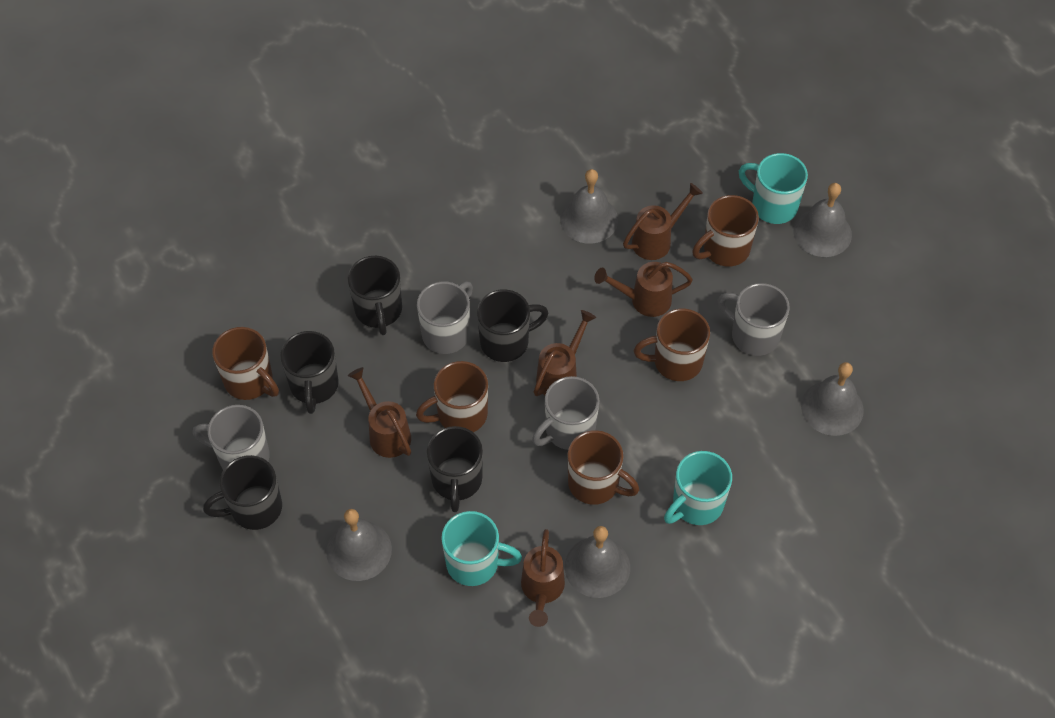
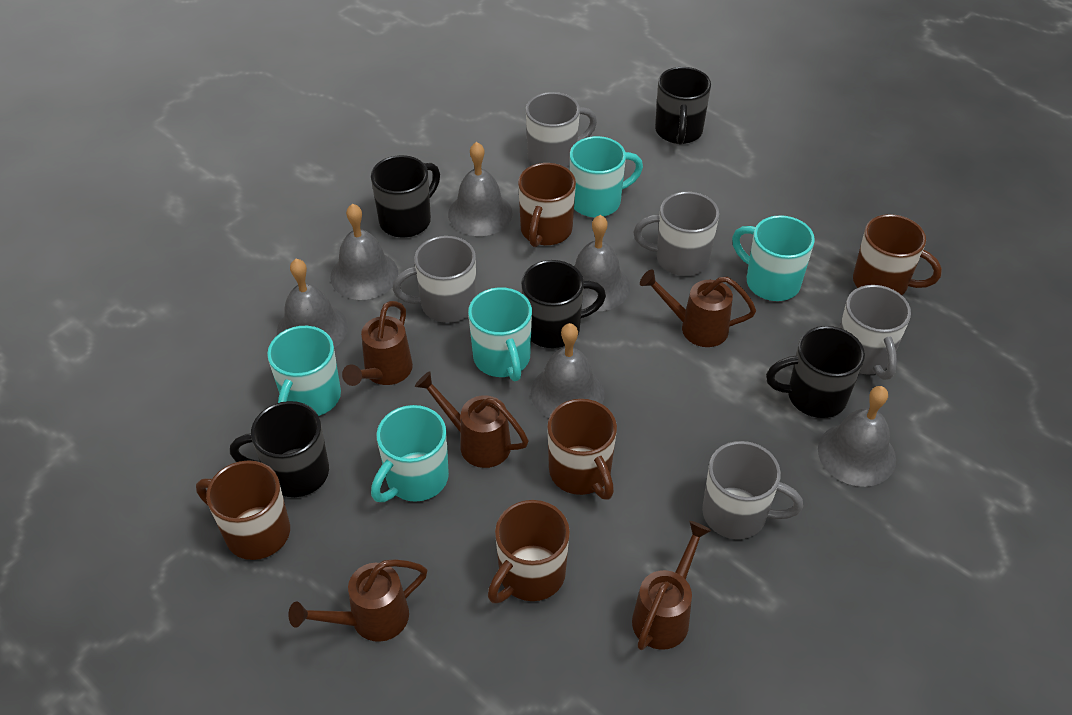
grey bell: [326,509,392,581] [560,169,618,244] [565,526,630,598] [793,183,852,257] [801,362,864,436] = 5 -> [277,259,348,348] [330,204,398,300] [448,142,512,236] [531,323,604,418] [574,215,630,311] [818,386,896,487] = 6
grey mug: [193,405,270,470] [417,282,473,354] [532,376,600,450] [717,283,790,356] = 4 -> [392,236,476,323] [526,92,597,168] [633,192,719,276] [702,441,803,539] [840,285,911,380] = 5
turquoise mug: [441,511,522,586] [664,451,732,525] [739,153,808,224] = 3 -> [267,326,341,416] [371,405,449,502] [468,287,532,382] [570,136,643,218] [732,215,815,301] = 5

